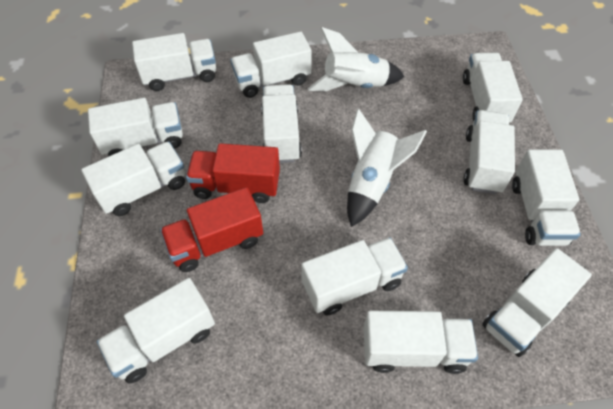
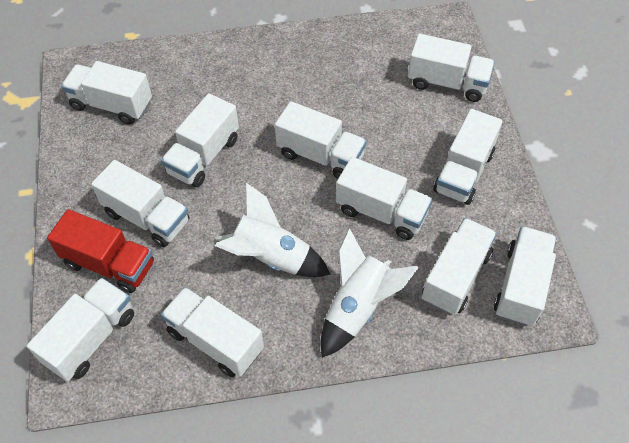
red truck: [160,187,263,272] [186,143,280,203] = 2 -> [47,209,154,293] = 1
white truck: [81,142,185,216] [88,98,183,156] [97,278,215,384] [132,33,216,91] [230,31,312,98] [261,84,302,163] [301,237,408,315] [364,311,478,374] [463,53,523,123] [464,110,515,194] [482,248,592,357] [512,150,581,246] = 12 -> [27,278,134,382] [61,61,152,124] [91,160,189,247] [161,93,239,187] [161,287,264,377] [275,101,367,179] [336,157,432,240] [408,34,495,102] [422,218,497,315] [433,109,503,205] [494,226,556,326] = 11

